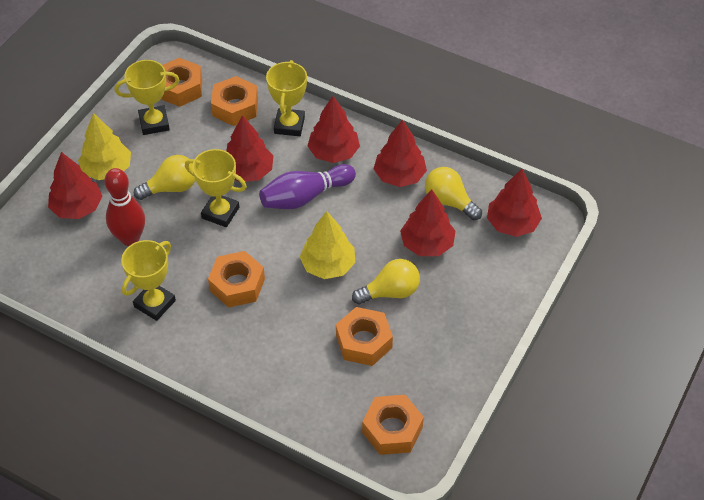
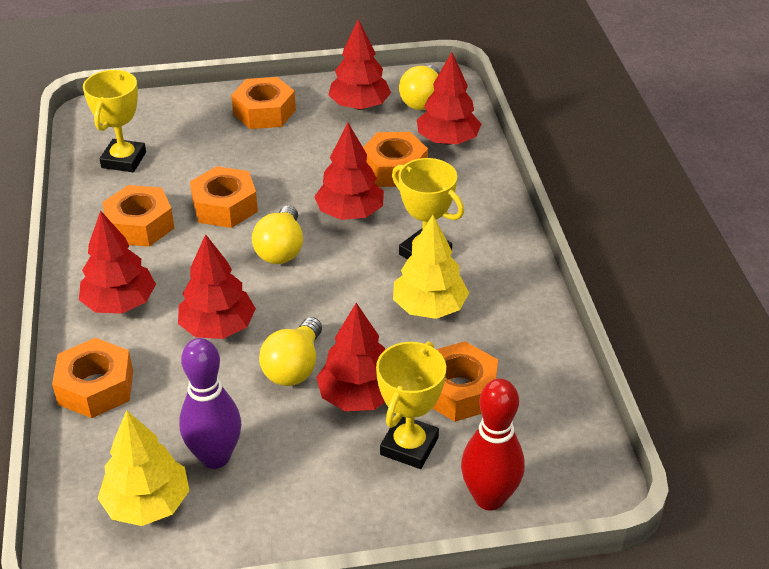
orange nut: [161,58,202,107] [208,251,265,308] [211,76,258,126] [336,307,393,366] [362,395,424,455] = 5 -> [52,338,133,418] [102,185,175,247] [190,166,258,228] [231,77,296,129] [363,132,428,187] [433,341,498,422] = 6
yellow trophy: [115,60,179,135] [121,240,176,321] [185,149,247,227] [266,60,307,136] = 4 -> [83,70,146,172] [376,341,446,469] [392,158,464,260] = 3

